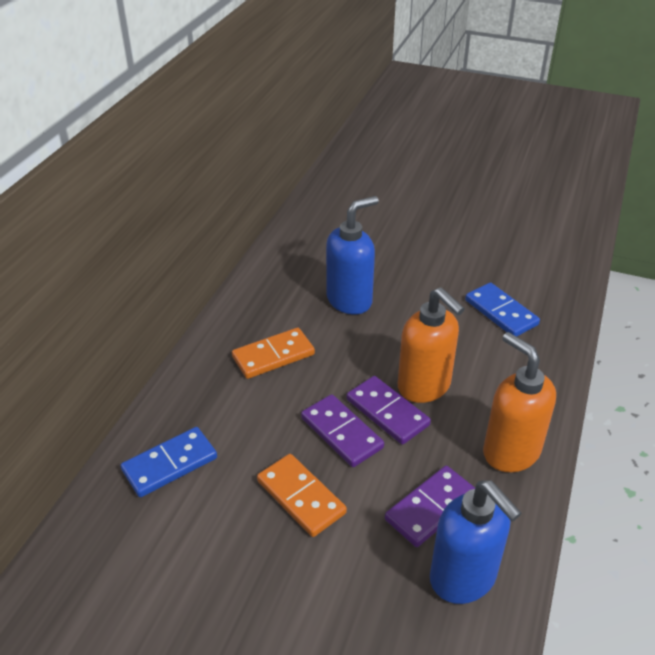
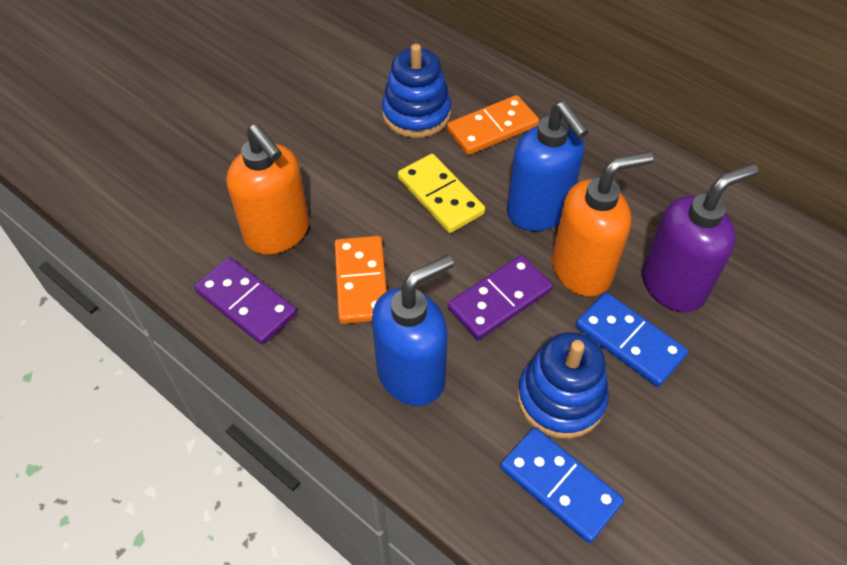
blue stacking toy: none = 0 -> [382,44,451,138] [517,332,609,439] = 2
purple domino: [301,394,384,467] [346,376,431,445] [385,466,475,547] = 3 -> [194,257,297,345] [448,255,553,340] = 2
purple soap dispenser: none = 0 -> [642,164,758,313] = 1
yellow domino: none = 0 -> [398,154,485,233] = 1

